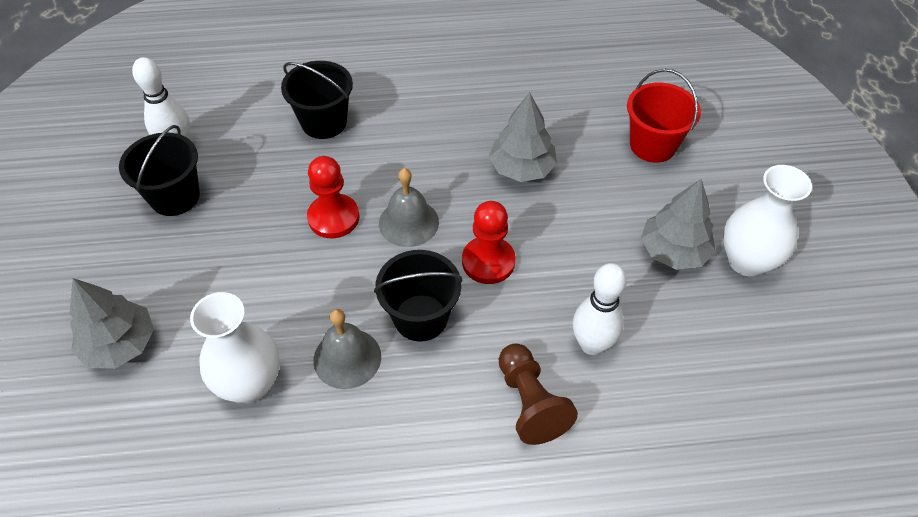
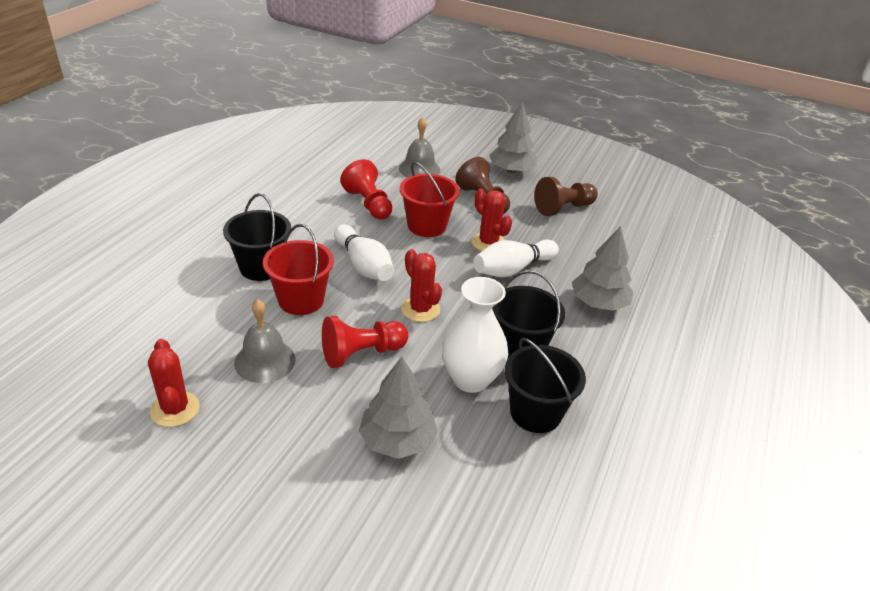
brown pawn: [499,343,578,445] = 1 -> [455,157,510,214] [534,177,598,216] = 2
red bucket: [627,69,701,163] = 1 -> [263,224,334,315] [400,162,459,237] = 2
red cactus: none = 0 -> [148,339,199,427] [401,249,442,322] [472,189,512,251] = 3
white vase: [190,292,280,403] [723,165,812,276] = 2 -> [442,277,508,393] = 1

